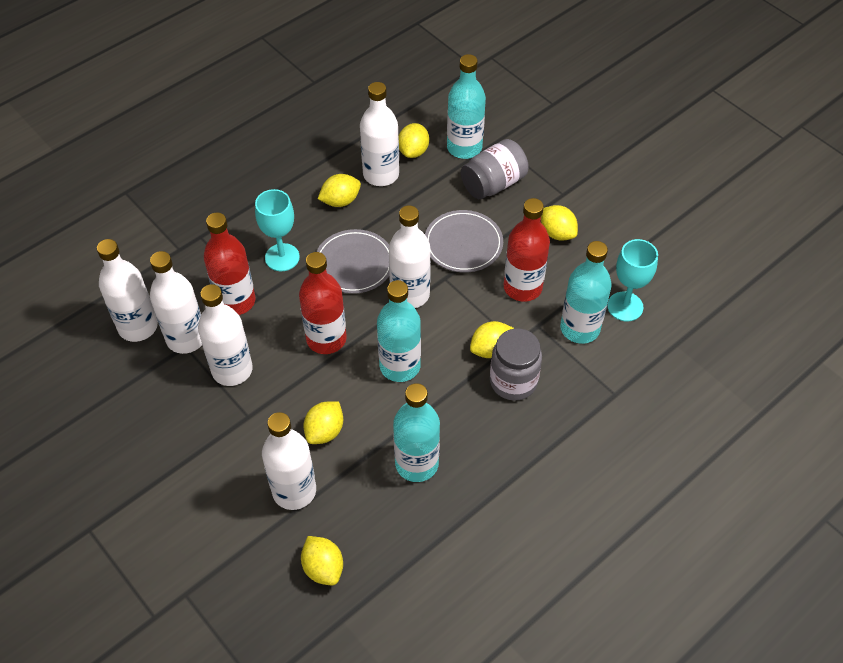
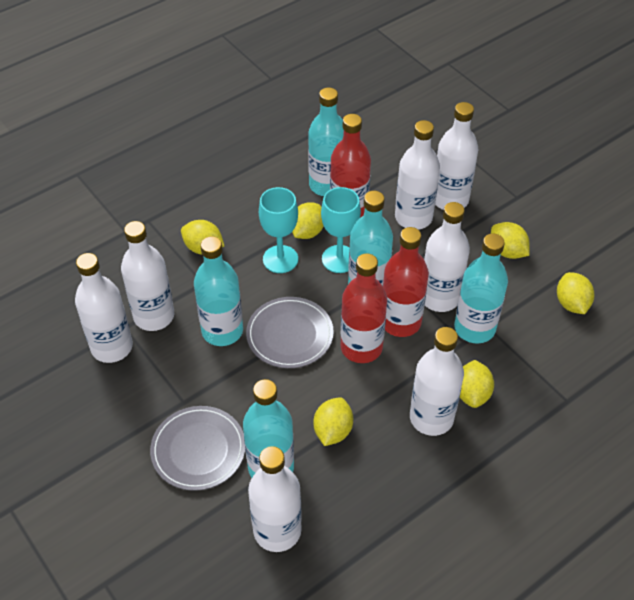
grey jar: [461,139,529,199] [490,329,542,401] = 2 -> none = 0
turquoise bottle: [377,280,421,382] [393,383,440,482] [447,54,486,159] [560,241,612,344] = 4 -> [194,236,243,346] [243,379,294,478] [308,87,344,196] [348,191,393,286] [454,233,508,343] = 5
white bottle: [97,239,158,342] [150,251,202,354] [198,284,253,386] [262,412,316,510] [360,82,399,186] [389,205,431,308] = 6 -> [75,253,133,363] [121,221,174,331] [248,446,302,552] [395,120,440,230] [410,327,464,436] [424,202,470,312] [435,102,478,210] = 7

